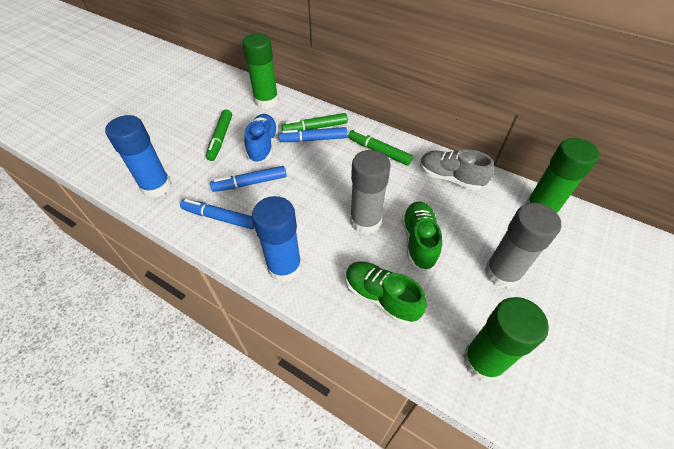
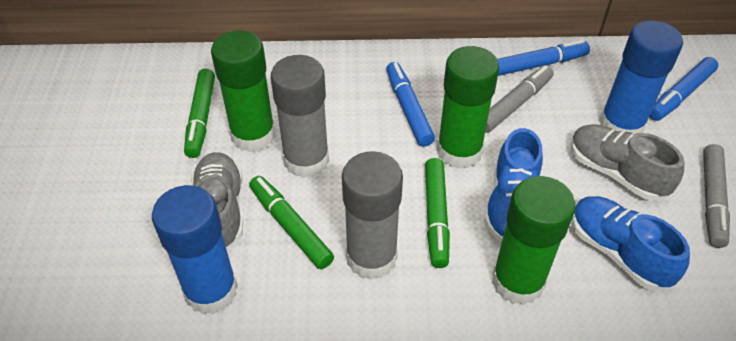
blue shoe: [244,114,278,163] = 1 -> [484,128,543,242] [572,196,690,290] = 2
green shoe: [346,261,427,324] [402,201,442,270] = 2 -> none = 0
grey marker: none = 0 -> [485,65,554,133] [703,144,730,248] = 2
grey shoe: [420,149,494,190] = 1 -> [191,152,243,247] [571,124,684,200] = 2

